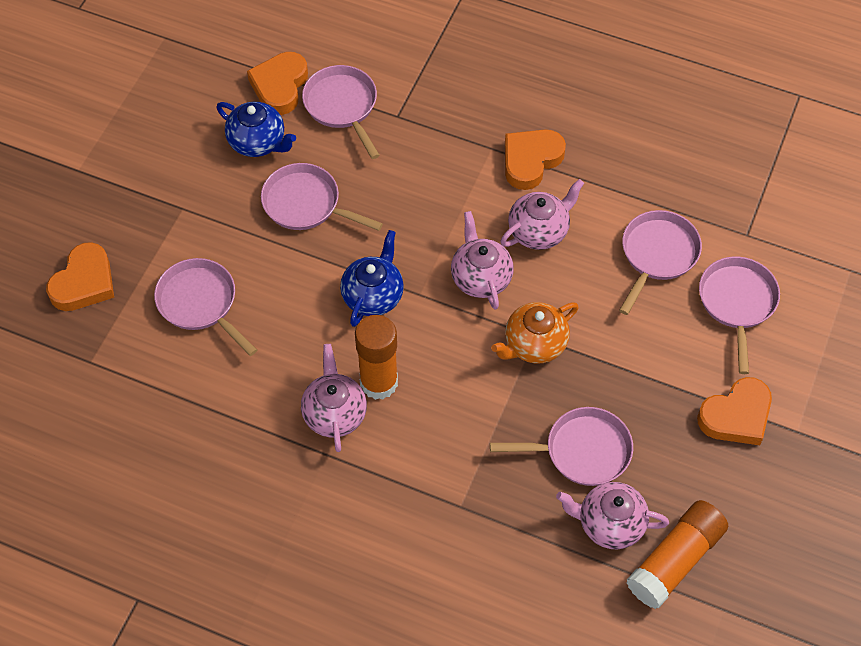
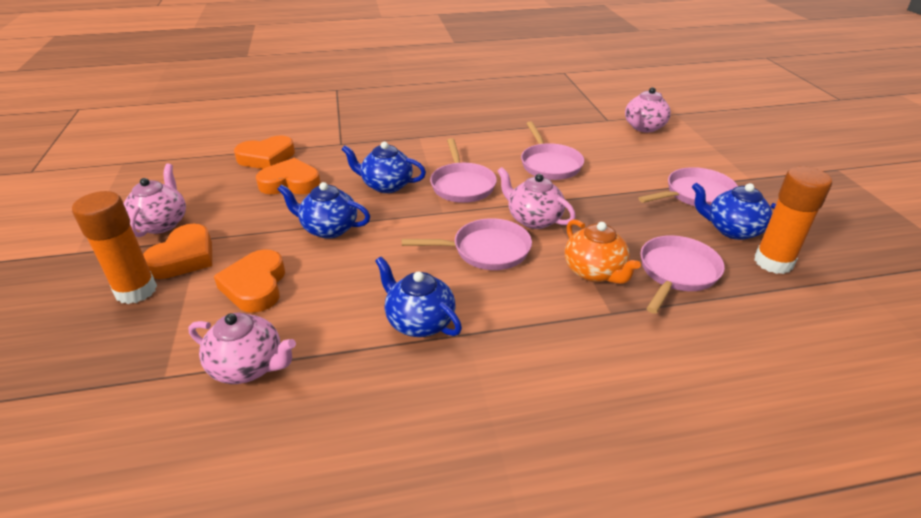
blue teapot: [217,102,296,157] [340,230,404,327] = 2 -> [277,182,370,239] [341,142,426,193] [375,256,462,337] [692,183,776,240] = 4
pink pan: [154,258,257,356] [261,163,383,231] [302,65,380,159] [490,407,633,486] [619,210,702,315] [699,256,780,374] = 6 -> [402,218,532,270] [430,138,497,203] [521,122,584,180] [638,167,738,206] [640,235,725,314] = 5

